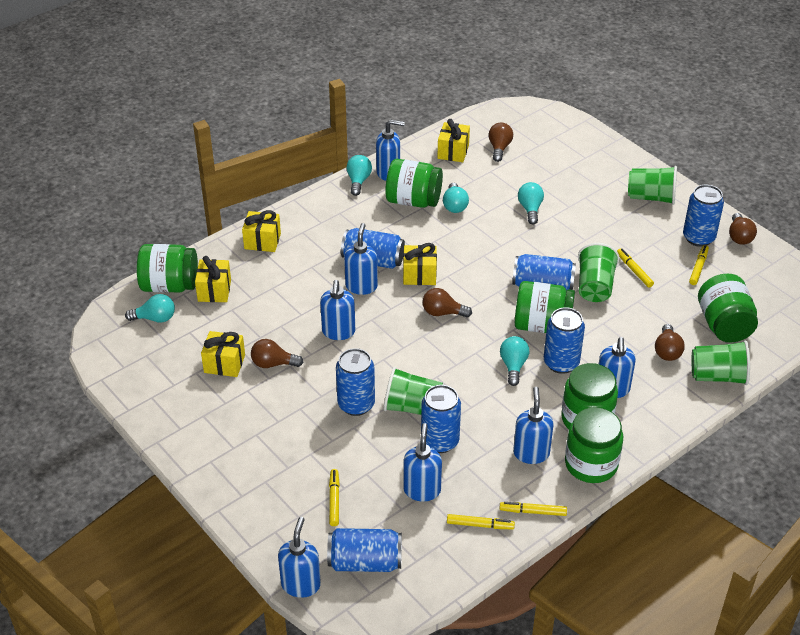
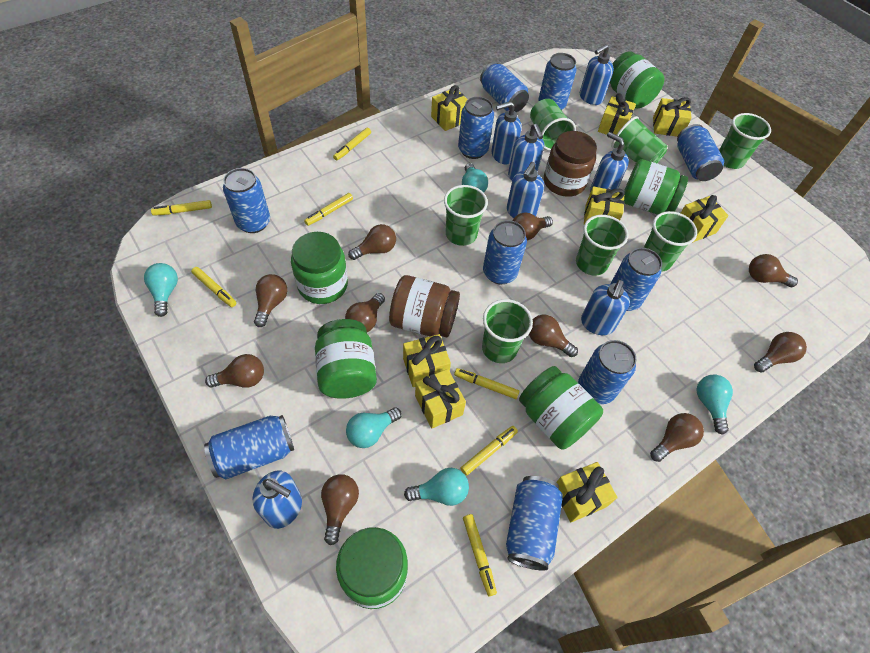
blue can: [327,528,402,572] [336,348,375,416] [341,228,405,269] [421,385,461,453] [512,254,576,291] [544,307,585,374] [683,185,724,247] = 7 -> [204,415,294,479] [223,168,270,233] [458,97,494,159] [480,62,529,112] [483,220,527,284] [506,476,563,571] [538,53,576,110] [578,340,636,404] [611,248,662,311] [677,124,724,181] = 10
brown jar: none = 0 -> [389,275,460,337] [544,131,597,197] = 2
brown light bulb: [251,339,304,368] [422,288,472,318] [488,123,513,162] [655,324,685,361] [729,213,757,245] = 5 -> [205,354,264,388] [254,274,287,327] [321,474,359,545] [345,293,385,332] [348,224,396,260] [513,213,553,240] [529,314,578,357] [650,413,704,462] [749,254,798,287] [754,332,807,373] = 10
green cup: [384,367,443,415] [578,243,620,302] [628,166,677,205] [692,340,750,385] = 4 -> [444,185,488,246] [482,299,533,363] [530,99,576,151] [576,215,629,276] [611,116,667,163] [644,211,697,272] [719,113,771,169] = 7
yellow gift: [195,256,231,302] [201,331,245,377] [242,210,281,252] [403,243,437,285] [437,119,470,162] = 5 -> [403,334,451,387] [415,369,466,429] [431,85,468,131] [556,462,618,522] [584,186,625,224] [598,93,636,135] [653,97,692,137] [681,195,729,243] = 8
yellow marker: [329,469,340,526] [447,514,515,529] [499,502,567,516] [617,248,654,288] [689,245,709,285] = 5 -> [151,200,212,216] [191,267,236,307] [304,193,353,226] [333,128,371,160] [454,368,519,399] [460,426,518,476] [463,514,497,597] = 7

